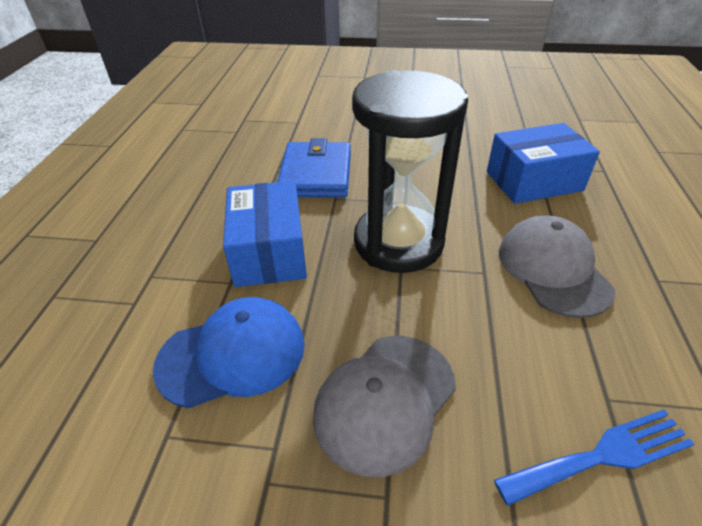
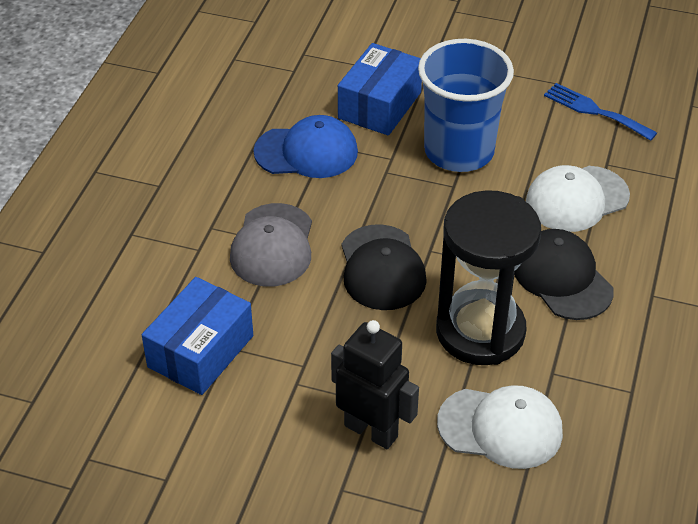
black cap: none = 0 -> [342,224,427,310] [514,229,614,320] = 2
black robot: none = 0 -> [331,320,419,449] = 1
blue cup: none = 0 -> [418,39,514,172] = 1
blue wallet: [277,138,351,198] = 1 -> none = 0
grey cap: [313,336,456,477] [499,215,615,318] = 2 -> [230,203,312,287] = 1
white cap: none = 0 -> [437,385,563,469] [526,165,630,232] = 2

